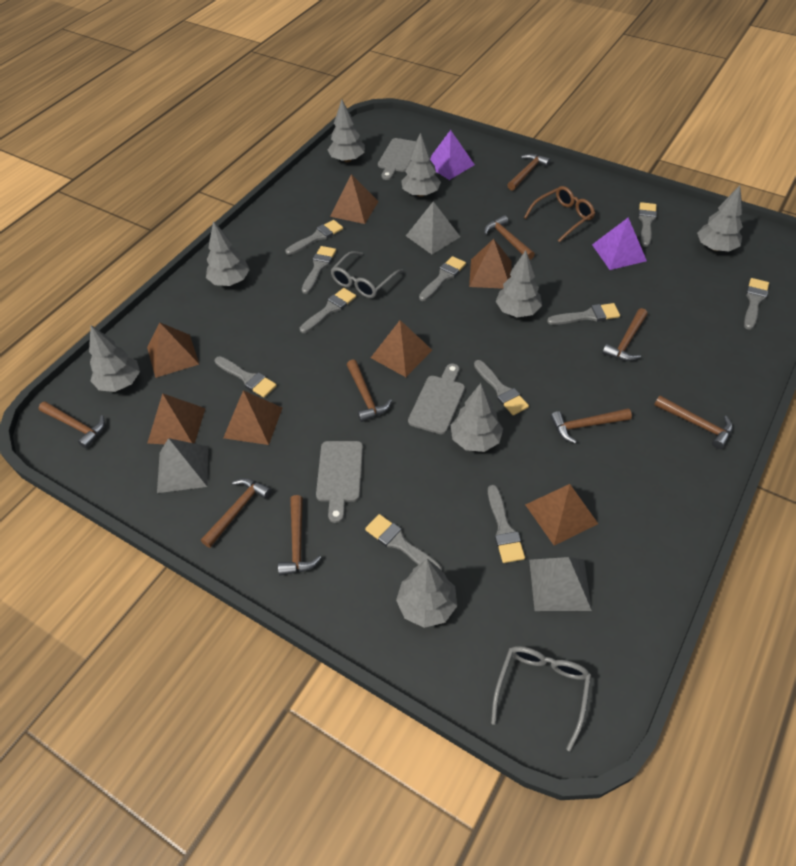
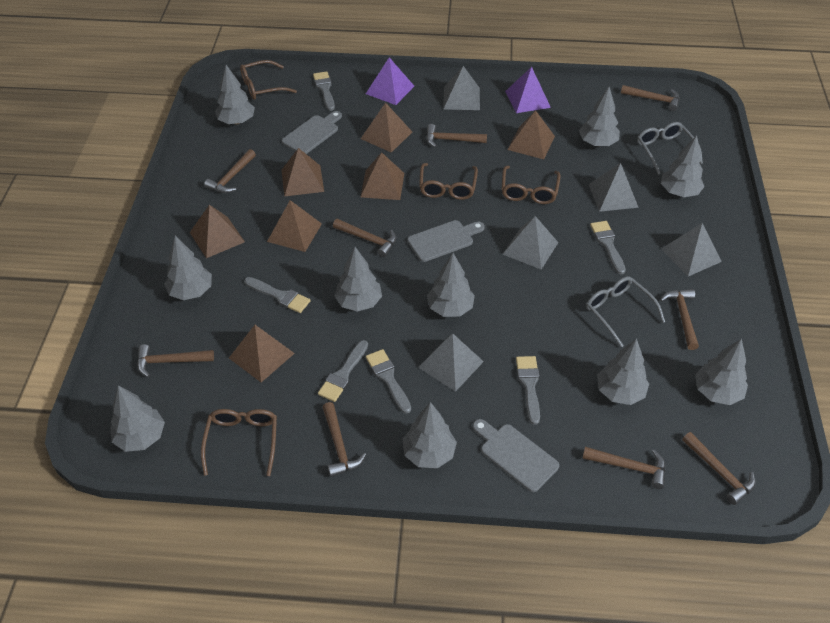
brown glasses: [524,186,595,242] = 1 -> [201,409,277,476] [240,60,297,100] [419,163,478,200] [502,166,561,204] = 4
grey brush: [215,356,277,398] [285,220,343,255] [300,288,356,333] [302,246,336,294] [365,514,442,571] [419,256,466,301] [474,360,529,415] [488,485,525,563] [547,303,620,325] [638,202,657,247] [744,278,769,330] = 11 -> [244,277,310,313] [313,71,335,111] [318,340,368,402] [366,349,411,414] [516,356,540,425] [590,221,626,274] = 6
grey pyramid: [157,438,208,493] [406,201,460,254] [529,557,592,611] = 3 -> [418,333,484,392] [443,66,480,110] [503,216,559,270] [589,163,639,212] [662,223,722,276] = 5
grey tree: [89,325,140,392] [206,221,250,286] [328,99,365,162] [396,559,457,628] [401,132,441,197] [451,383,503,452] [496,250,542,317] [697,186,743,251] = 8 -> [110,385,165,452] [164,236,212,300] [215,65,255,124] [334,247,382,312] [402,402,457,468] [427,253,475,317] [579,87,620,146] [597,338,649,405] [661,135,704,197] [695,339,748,405] = 10

